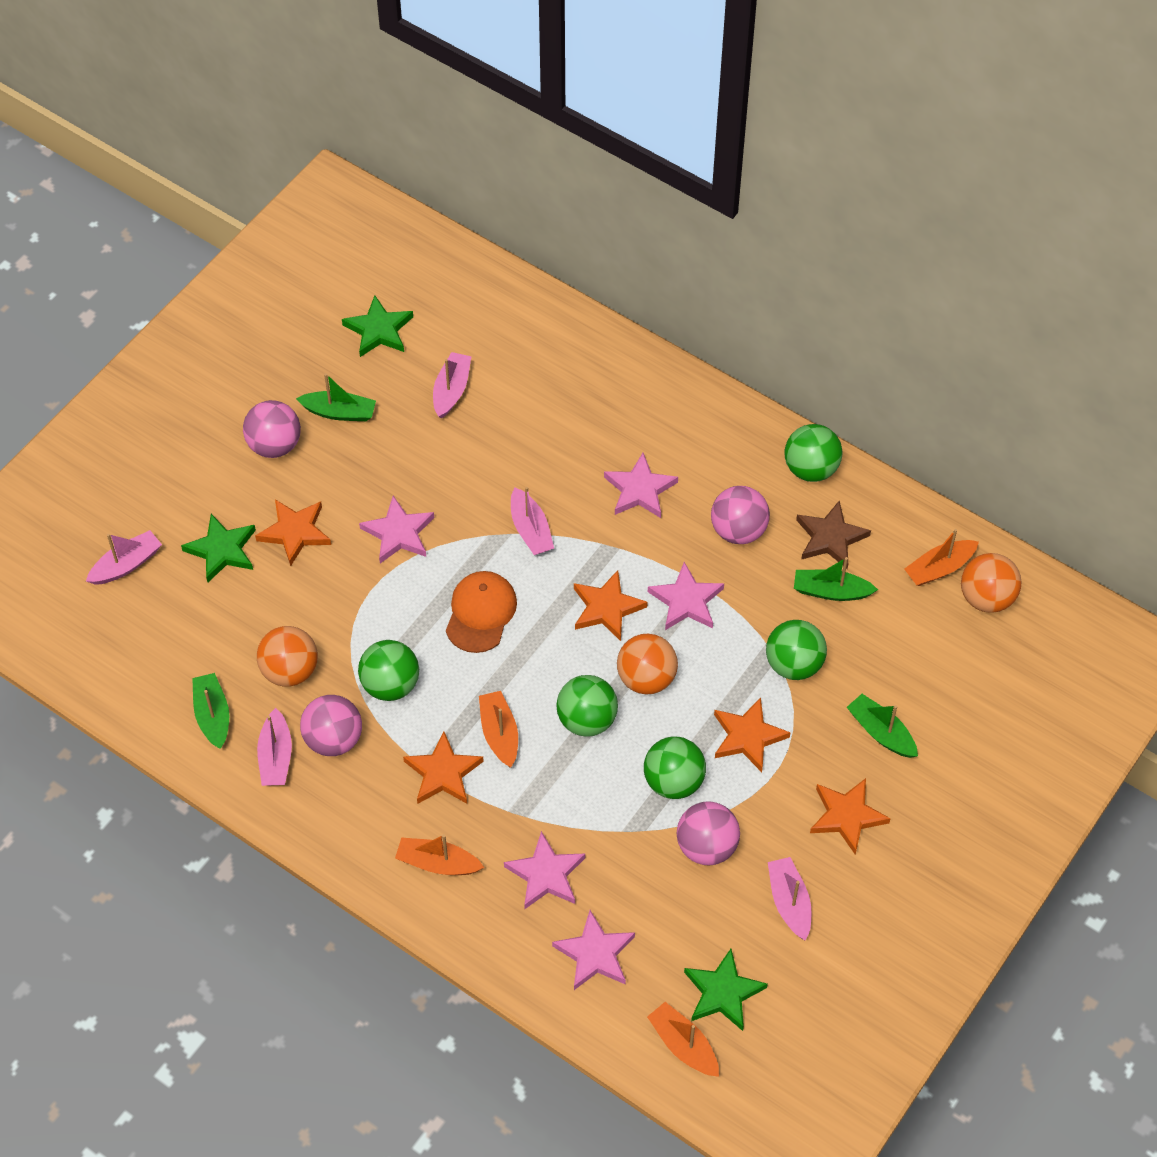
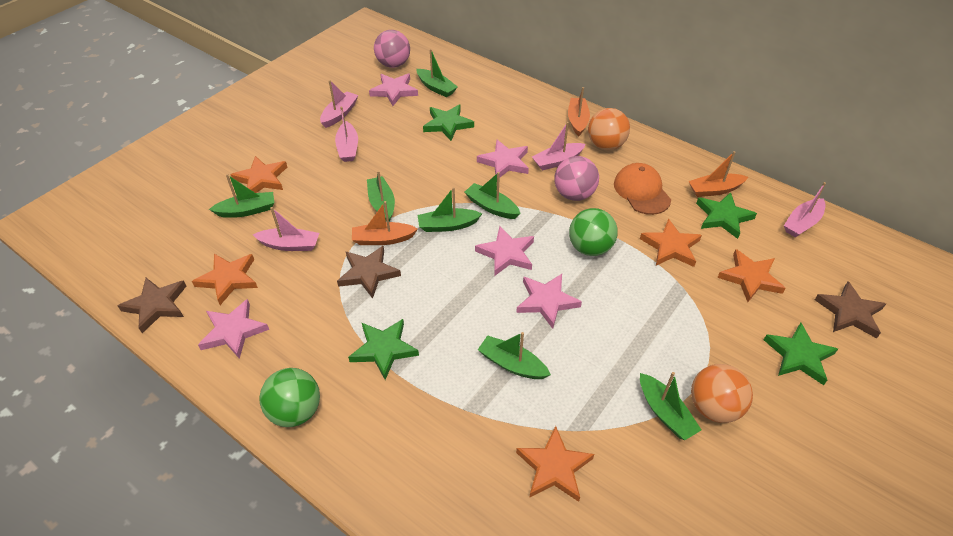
brown star: [796,501,871,569] = 1 -> [117,278,186,333] [337,246,401,299] [815,281,886,338] = 3
green ball: [358,640,419,701] [556,675,618,736] [644,737,706,799] [766,620,827,680] [785,424,842,482] = 5 -> [259,368,320,427] [569,208,618,256] = 2
green boat: [192,673,229,749] [296,373,376,421] [794,557,878,601] [847,694,918,758] = 4 -> [209,174,274,218] [367,171,395,222] [417,49,458,98] [418,187,482,232] [465,172,521,219] [478,332,551,379] [640,372,701,440] = 7
green star: [181,514,256,582] [342,295,413,357] [684,949,768,1031] = 3 -> [348,319,419,380] [423,105,474,141] [696,192,757,239] [764,323,838,385] = 4
orange ball: [257,626,318,687] [617,634,678,694] [961,553,1021,613] = 3 -> [588,108,630,150] [691,364,753,423] = 2
orange boat: [395,834,485,875] [479,691,518,768] [647,1002,719,1077] [904,529,979,586] = 4 -> [352,201,418,245] [568,87,590,137] [689,151,748,197] = 3
pink ball: [243,400,301,458] [300,695,362,756] [677,801,740,865] [711,486,770,544] = 4 -> [374,30,410,68] [554,156,599,201] = 2

